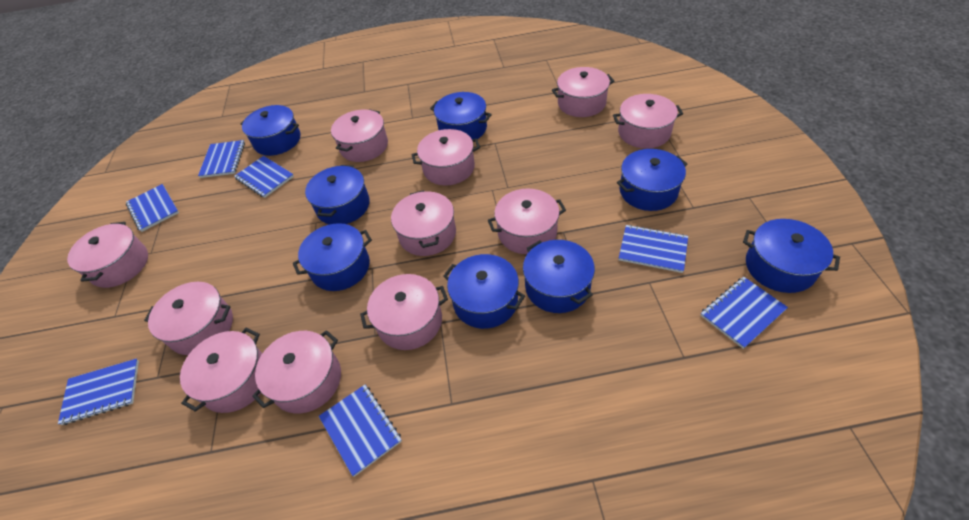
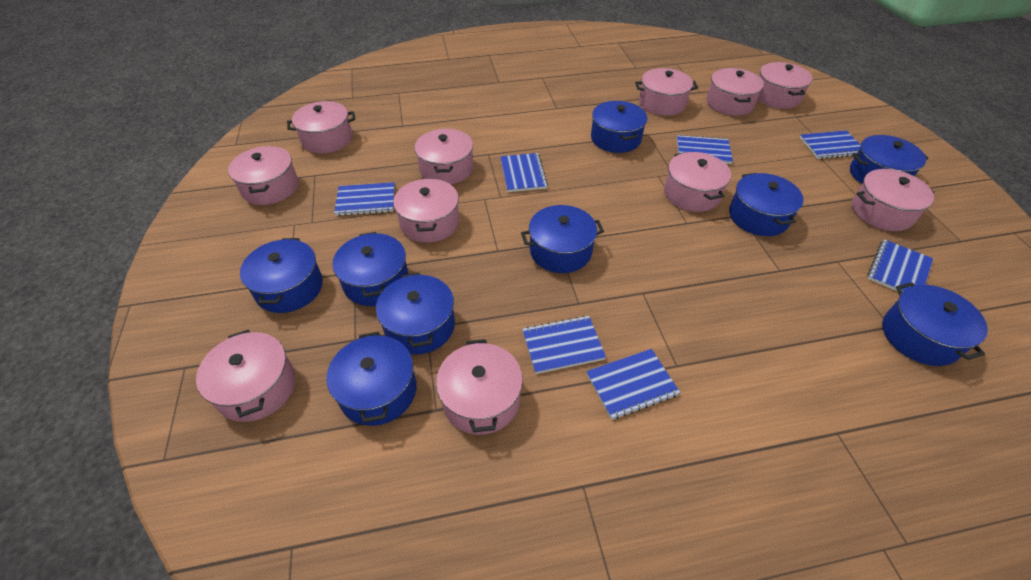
blue pot: [241,105,301,156] [293,223,372,291] [305,165,370,225] [430,92,492,139] [443,254,525,329] [523,240,595,313] [617,149,688,211] [743,219,840,293] = 8 -> [240,238,323,313] [326,332,417,426] [333,232,409,306] [376,272,455,354] [521,205,604,273] [591,101,647,153] [729,173,804,236] [850,135,928,184] [882,282,988,366] = 9

